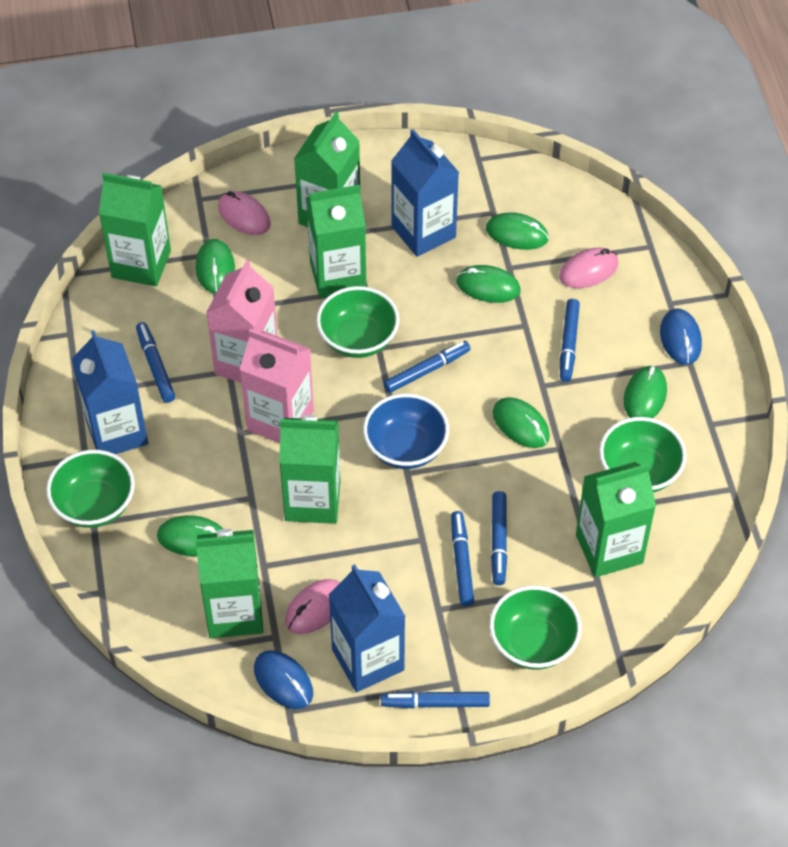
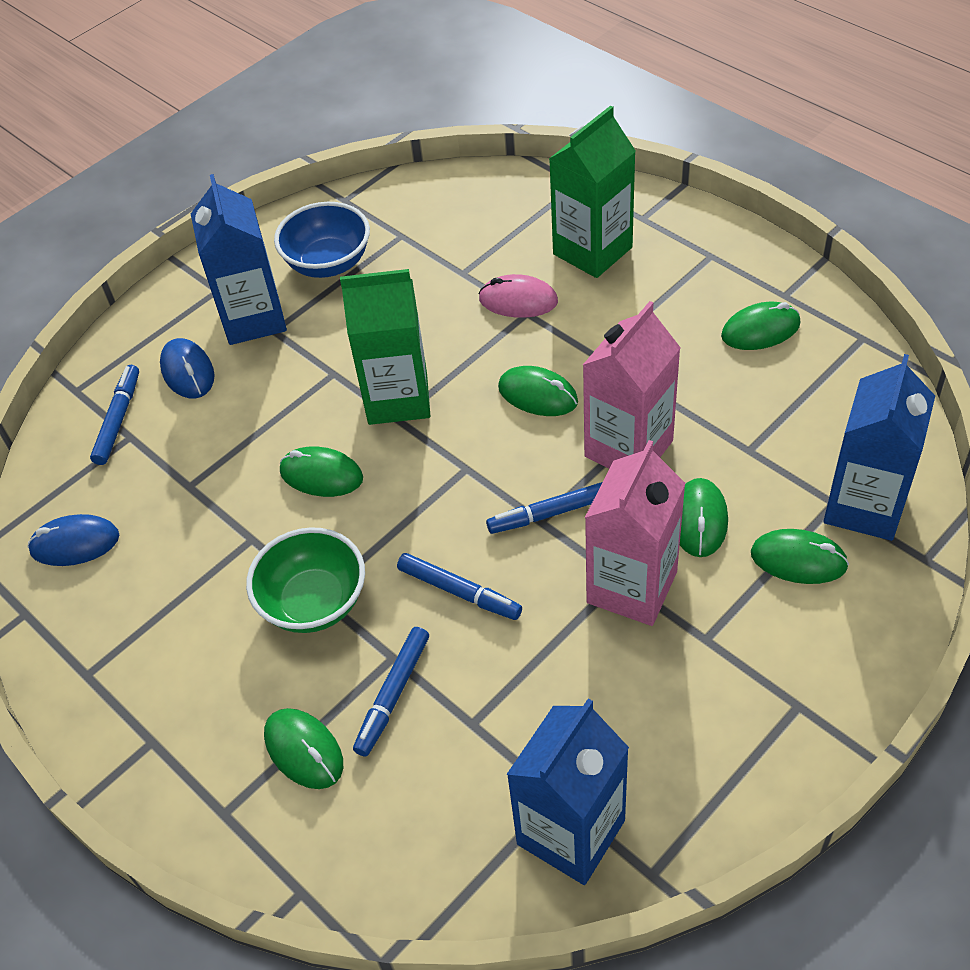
blue marker: [136,322,175,403] [381,691,490,708] [383,341,471,393] [451,511,474,606] [491,491,507,585] [560,299,580,382] = 6 -> [90,365,139,465] [353,627,429,756] [397,553,522,620] [486,482,602,534] = 4
green bowl: [46,450,135,528] [316,286,399,358] [489,585,582,670] [599,417,687,492] = 4 -> [246,527,365,633] = 1
green carton: [99,173,171,286] [195,529,263,638] [279,415,341,524] [294,111,360,227] [306,185,366,298] [576,462,656,577] = 6 -> [340,269,430,425] [549,106,636,278] = 2
pink mouse: [218,191,271,235] [285,579,340,634] [559,247,618,288] = 3 -> [478,274,558,318] = 1

